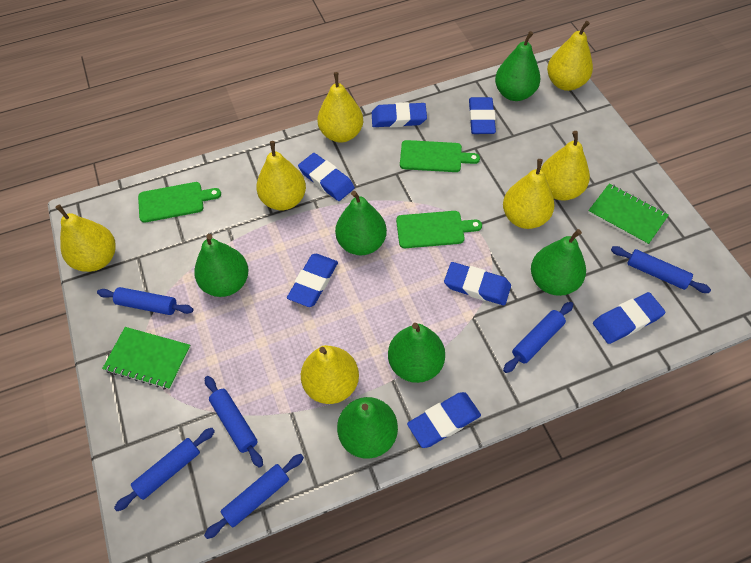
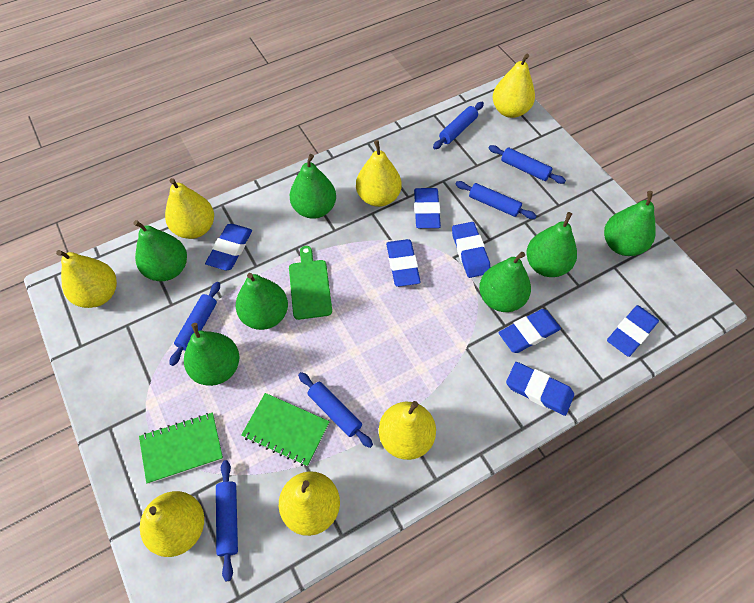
green cutting board: [138,182,221,223] [396,211,482,248] [400,140,480,172] = 3 -> [289,246,332,320] = 1
green pear: [194,234,249,297] [335,191,387,255] [337,397,398,459] [388,323,445,383] [495,31,541,101] [531,229,586,296] = 6 -> [133,220,187,281] [184,323,239,386] [236,273,288,330] [290,154,336,219] [479,252,531,312] [526,212,577,277] [604,191,656,256] = 7

